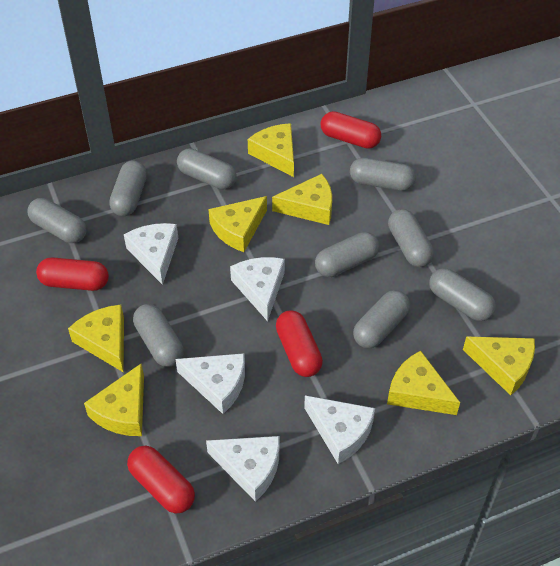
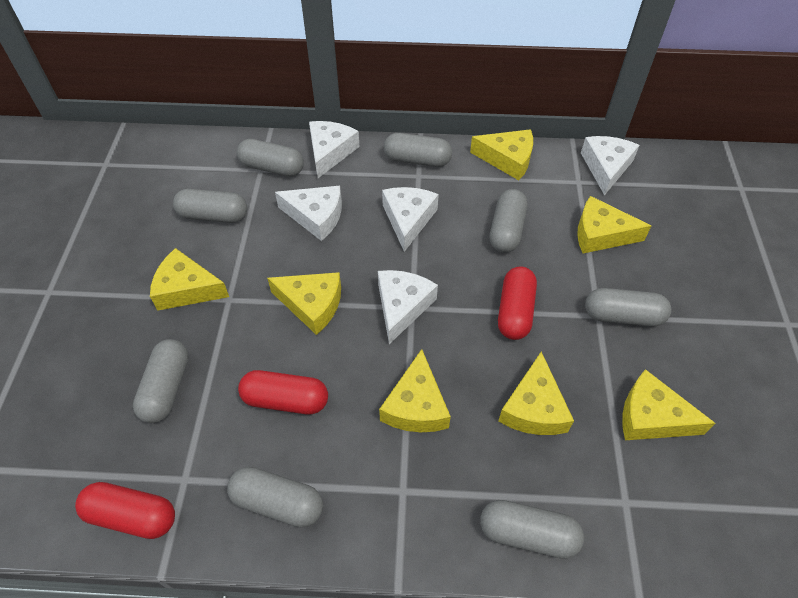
grey capsule: [28,198,86,243] [109,161,147,216] [133,304,184,367] [177,148,237,189] [315,232,379,277] [350,158,416,191] [353,290,410,348] [388,209,434,267] [429,268,496,321] = 9 -> [133,339,189,423] [173,189,247,223] [227,467,323,528] [237,139,304,177] [384,133,452,167] [480,500,584,559] [490,189,527,253] [585,288,671,327] = 8
red capsule: [36,257,109,291] [127,446,195,514] [276,310,323,377] [321,111,381,149] = 4 -> [75,482,175,539] [238,370,328,414] [498,266,537,340] = 3

